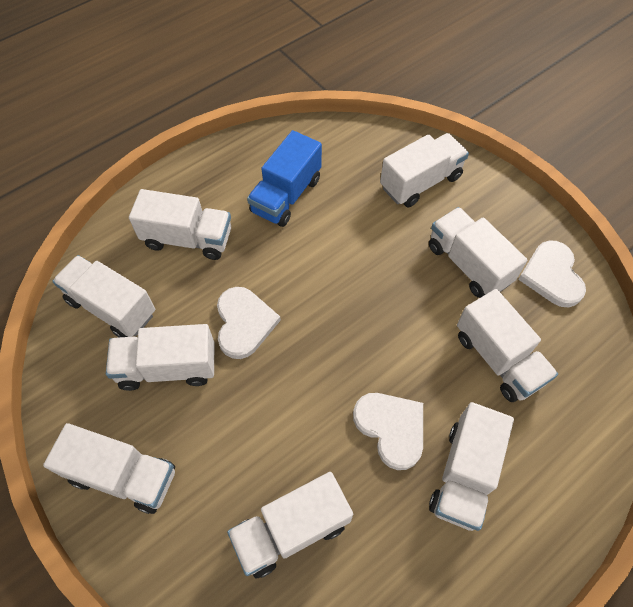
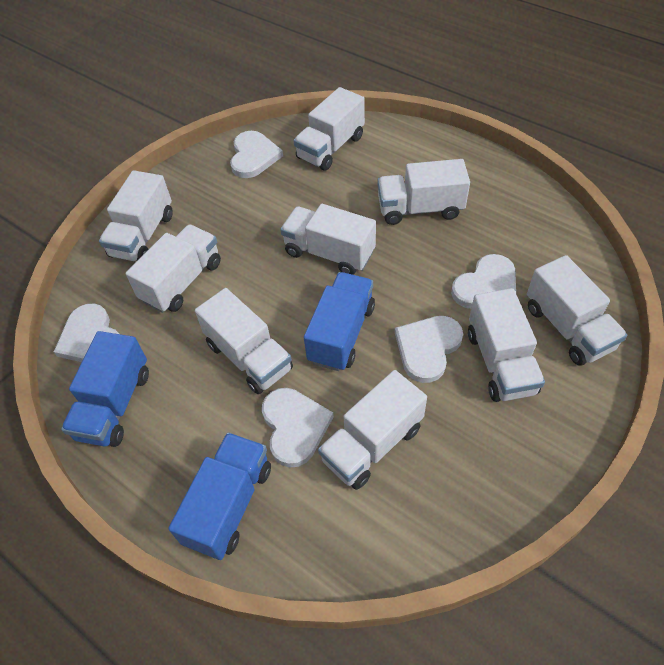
blue truck: [247,130,322,227] = 1 -> [61,331,149,447] [168,432,271,560] [304,272,375,371] = 3
white heart: [217,287,281,359] [353,393,423,470] [518,240,586,307] = 3 -> [54,304,119,362] [230,131,283,178] [262,388,334,468] [395,316,463,383] [451,254,516,309] = 5

